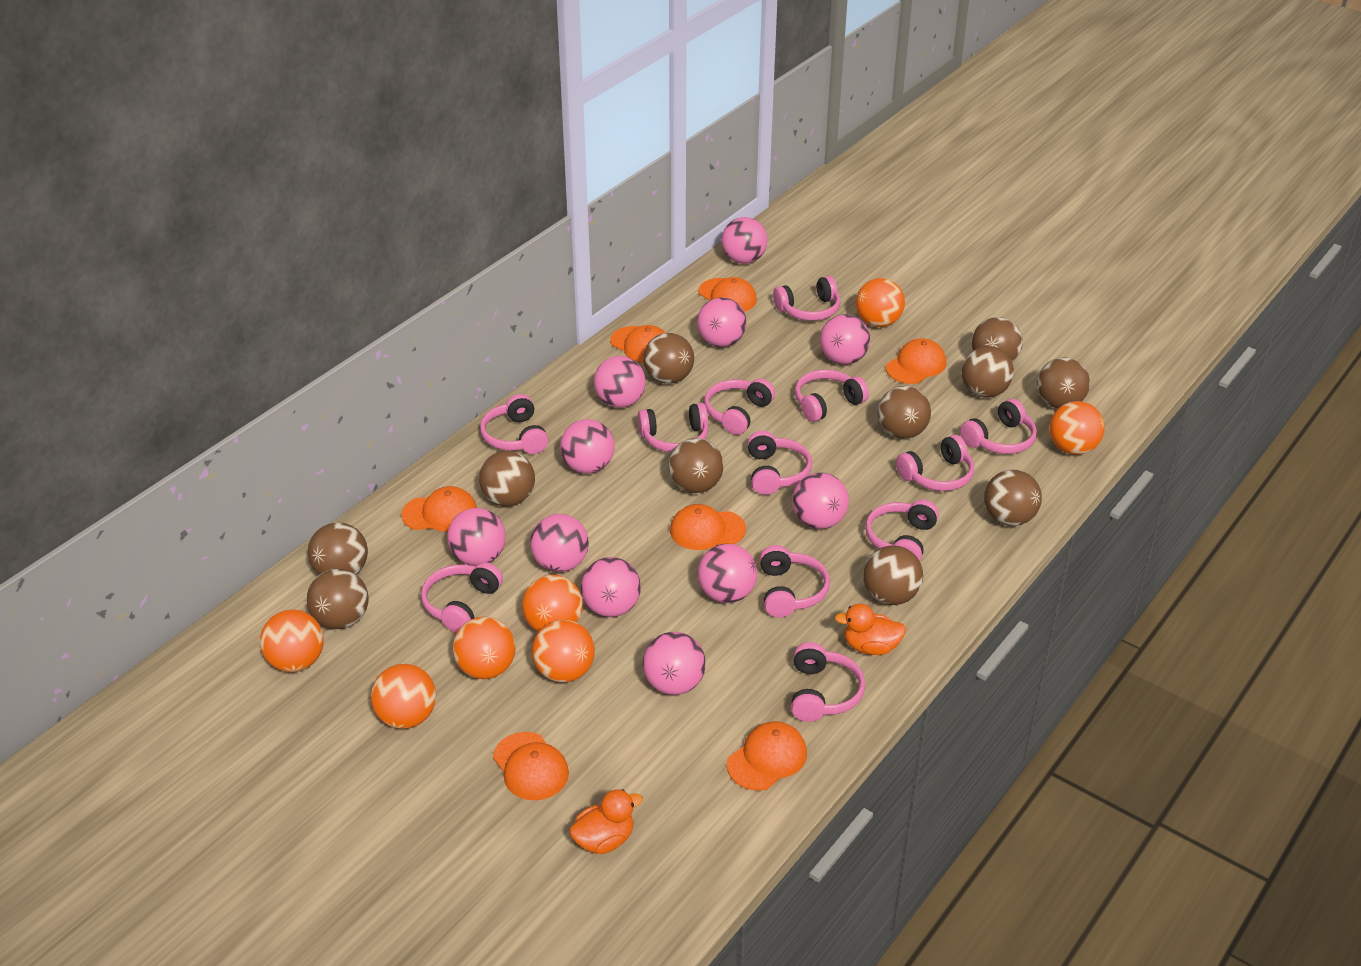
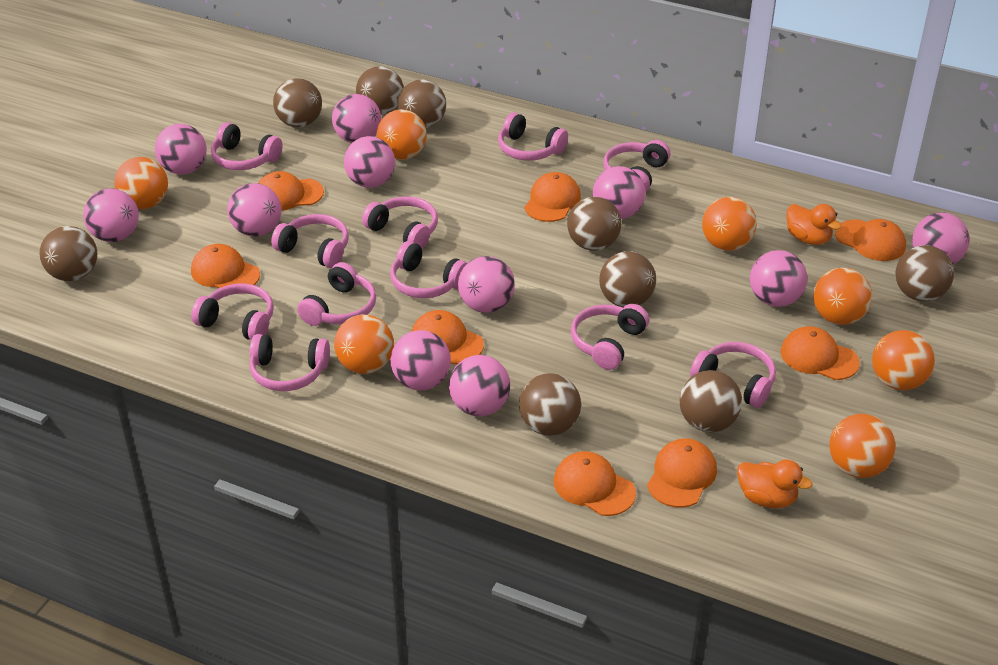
brown ball: [307,569,369,629] [308,522,368,575] [479,451,535,506] [643,333,694,384] [668,438,724,493] [863,545,923,605] [878,386,931,439] [962,346,1014,398] [972,317,1023,362] [984,470,1042,526] [1037,357,1090,408] = 11 -> [40,226,97,281] [273,78,322,127] [356,66,404,115] [398,79,446,128] [519,373,581,436] [567,197,621,251] [599,252,656,307] [680,370,742,432] [895,245,954,302] = 9
orange cap: [401,486,477,531] [493,732,569,800] [610,325,666,363] [670,504,746,550] [698,277,757,312] [727,721,807,791] [886,338,946,384] = 7 -> [191,244,260,288] [258,171,324,211] [411,310,484,364] [524,172,581,222] [554,451,636,516] [647,438,717,508] [781,326,860,380] [835,219,906,261] = 8
pink headphones: [421,562,503,633] [480,394,549,454] [638,403,708,452] [704,378,775,435] [748,431,812,495] [760,545,830,618] [773,276,840,321] [791,642,865,722] [795,370,869,422] [865,500,939,561] [896,435,974,491] [960,399,1037,454] = 12 -> [191,284,274,340] [211,122,282,170] [249,334,330,391] [271,214,349,268] [297,262,376,326] [362,197,438,249] [390,241,467,298] [498,112,568,161] [571,304,649,370] [603,140,670,192] [690,342,776,408] = 11

